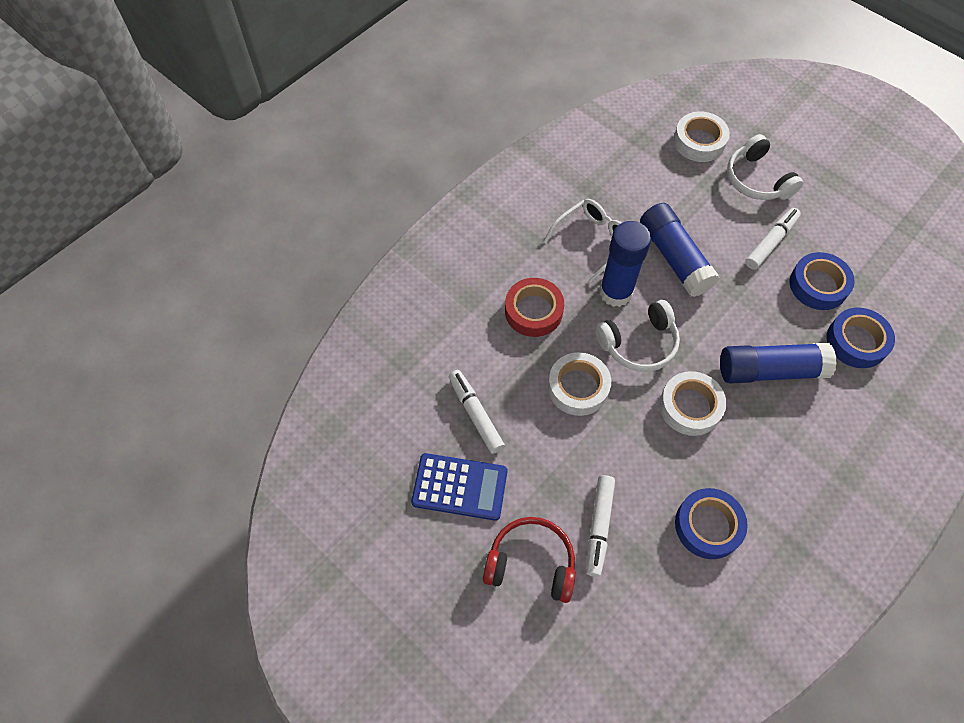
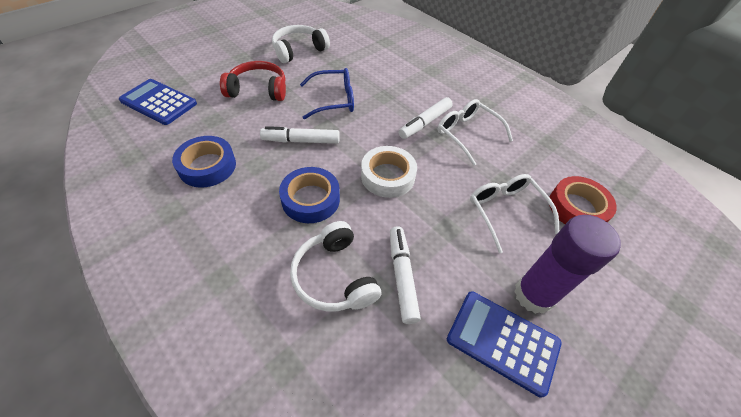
blue calculator: [411,453,507,521] = 1 -> [119,79,197,125] [447,291,562,398] = 2
blue glasses: none = 0 -> [300,68,354,119] = 1
blue glue stick: [599,221,651,307] [640,203,720,297] [720,343,837,383] = 3 -> none = 0
blue tape: [675,488,748,559] [790,252,855,310] [827,308,895,368] = 3 -> [172,136,236,188] [279,167,340,223] = 2
purple glue stick: none = 0 -> [514,215,621,314] = 1
white glasses: [543,199,622,282] = 1 -> [438,99,513,166] [470,174,559,253] = 2
white tape: [548,352,611,416] [659,371,726,436] [674,111,730,162] = 3 -> [361,146,417,198] = 1

